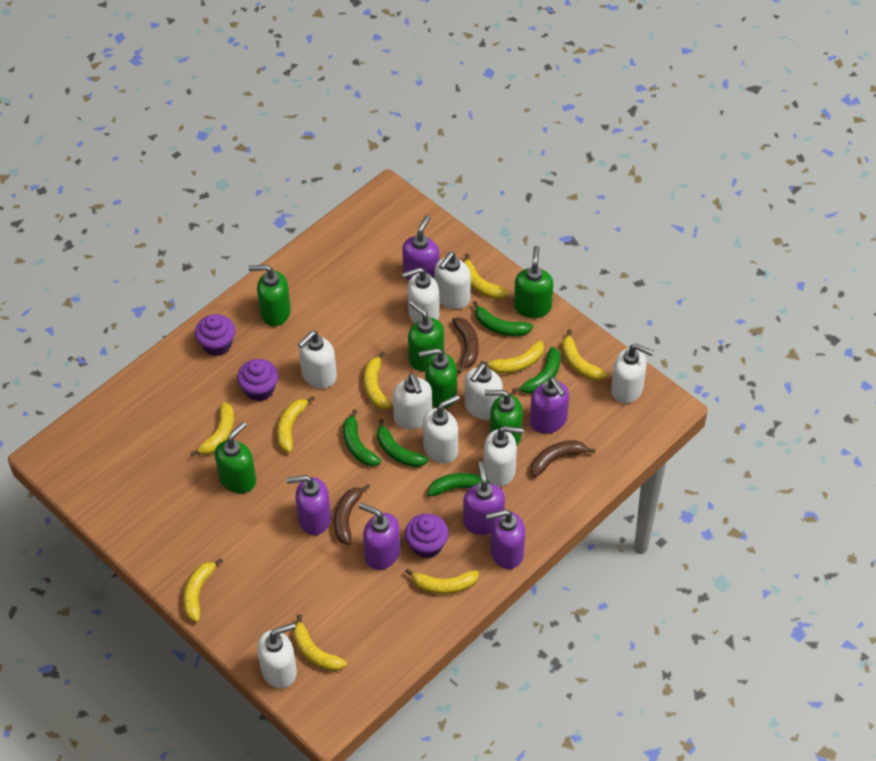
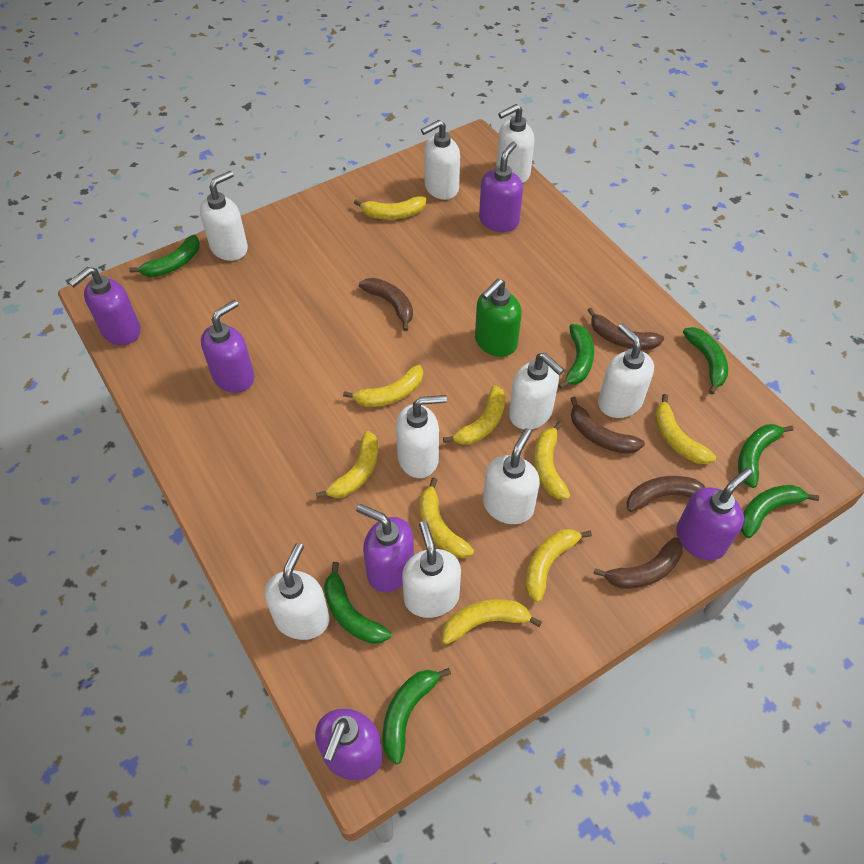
brown banana: [334,484,370,545] [452,317,479,374] [531,440,596,477] = 3 -> [359,278,413,331] [570,396,645,454] [587,308,664,350] [594,537,683,589] [626,476,706,512] = 5
green banana: [343,409,381,466] [377,418,429,467] [427,473,491,496] [473,301,533,336] [512,347,561,394] = 5 -> [129,235,200,277] [324,562,391,644] [382,668,451,764] [558,324,594,389] [683,327,728,394] [738,424,793,488] [741,485,819,538] = 7
green soap dispenser: [215,422,256,493] [249,265,291,326] [408,301,444,371] [419,348,457,409] [485,390,523,445] [514,246,553,318] = 6 -> [475,279,522,357] = 1
purple cupcake: [195,314,235,356] [237,359,278,401] [405,513,449,558] = 3 -> none = 0

